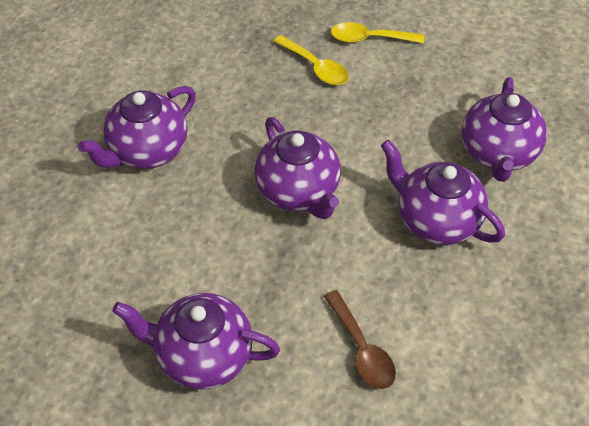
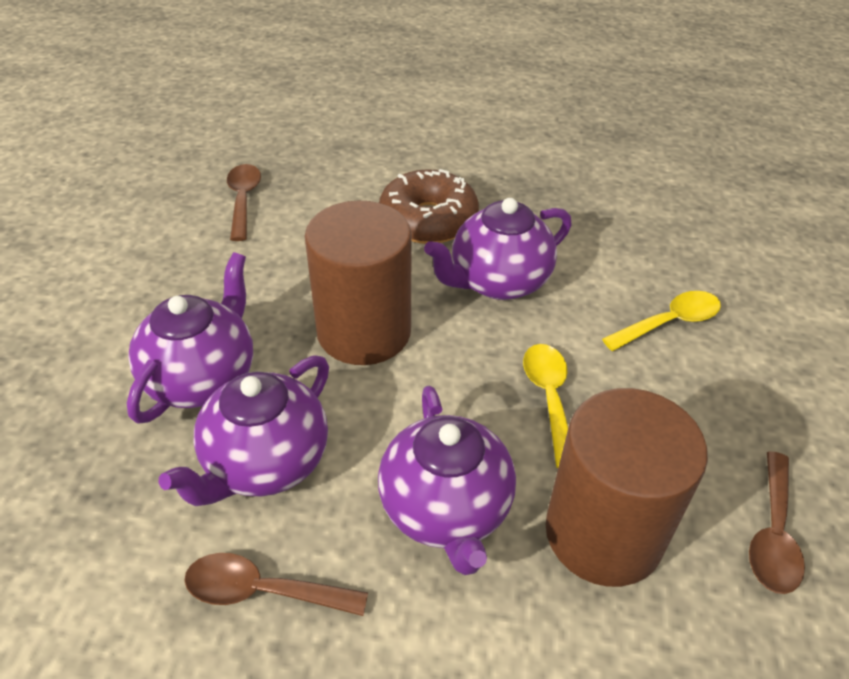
brown cylinder: none = 0 -> [305,201,411,365] [546,388,708,587] = 2
brown donut: none = 0 -> [379,169,479,244] = 1
brown spoon: [324,290,396,389] = 1 -> [184,553,368,616] [227,164,261,241] [749,451,805,594] = 3
purple teapot: [78,86,196,169] [112,293,280,390] [254,117,341,219] [381,140,505,245] [462,77,547,182] = 5 -> [127,252,253,424] [158,355,329,506] [378,386,516,575] [424,198,572,300] = 4

